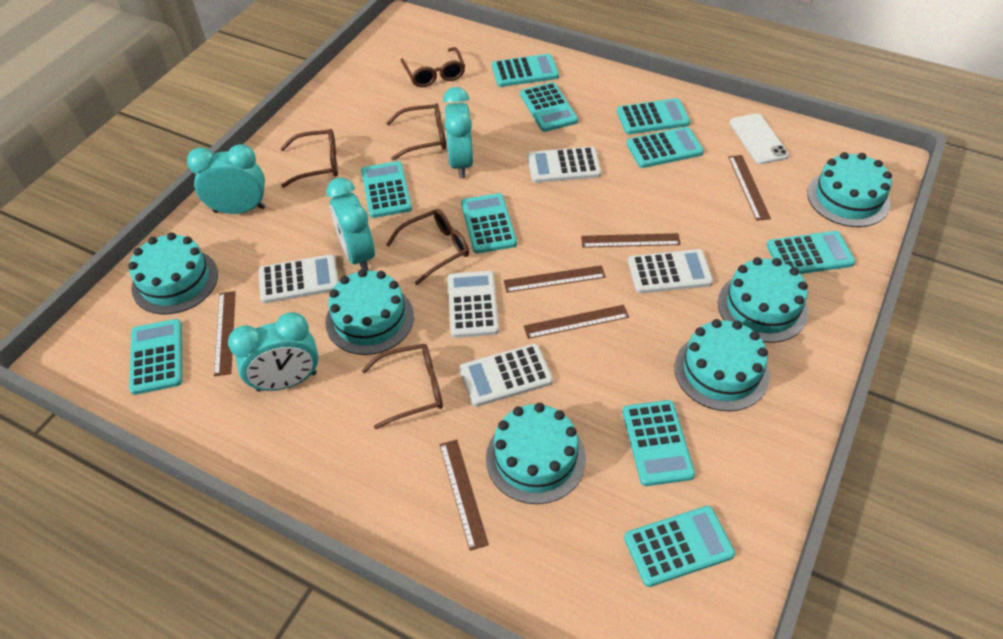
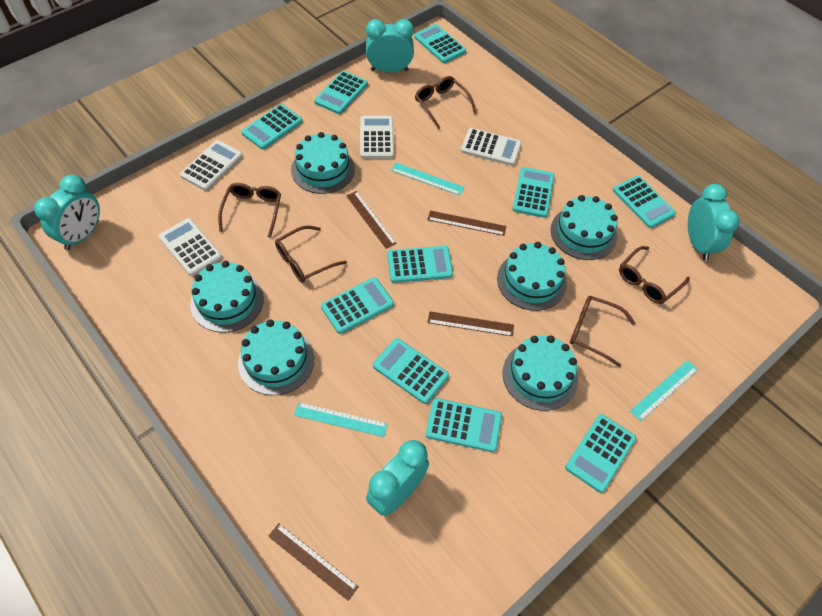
brown ruler: [214,291,236,376] [440,440,489,551] [504,265,606,293] [524,305,629,339] [581,233,681,248] [728,155,771,221] = 6 -> [268,523,359,601] [346,191,397,249] [427,211,506,236] [427,311,514,336] = 4
turquoise ruler: none = 0 -> [294,402,388,437] [391,163,464,196] [630,360,698,421] = 3
white calculator: [259,254,339,303] [448,271,499,338] [460,344,553,407] [528,147,601,183] [628,249,713,294] = 5 -> [158,218,222,276] [180,140,243,191] [360,116,394,159] [461,128,522,166] = 4
white phone: [730,113,789,164] = 1 -> none = 0

